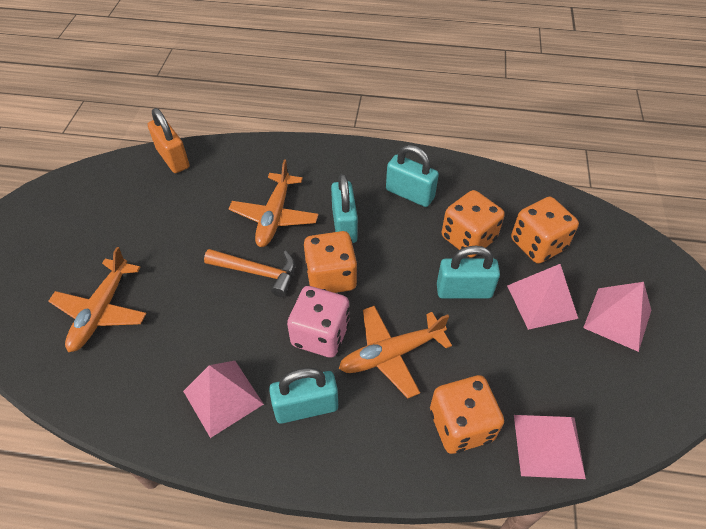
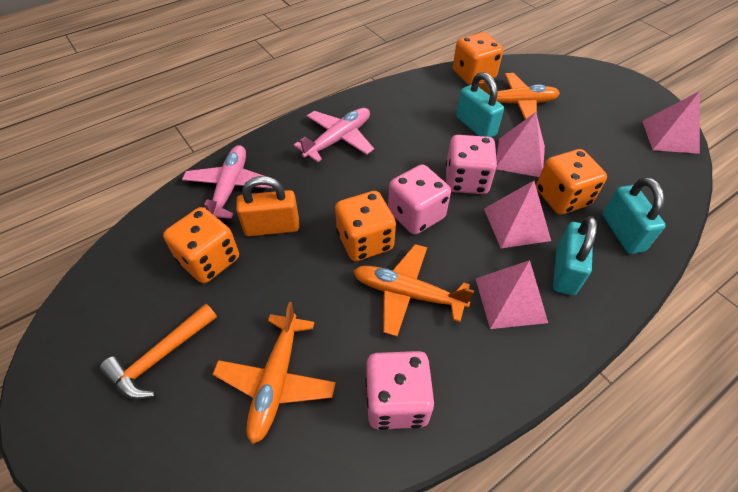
pink dice: [287,286,350,358] = 1 -> [365,351,435,430] [388,164,451,235] [446,135,497,194] = 3
pink plane: none = 0 -> [182,145,273,219] [294,108,374,162] = 2
turquoise padlock: [269,368,338,424] [331,174,358,243] [386,145,439,207] [437,246,500,299] = 4 -> [456,72,504,137] [553,216,597,295] [602,177,666,254] = 3

